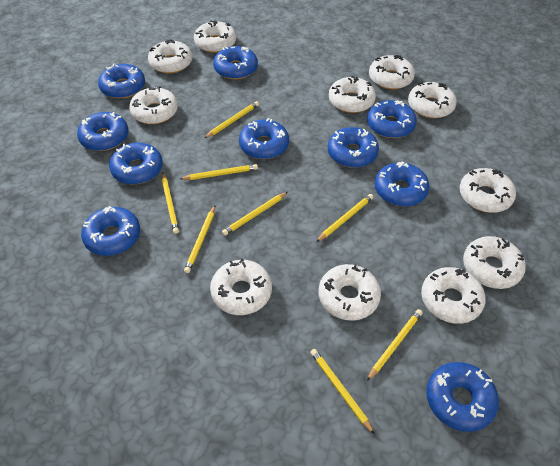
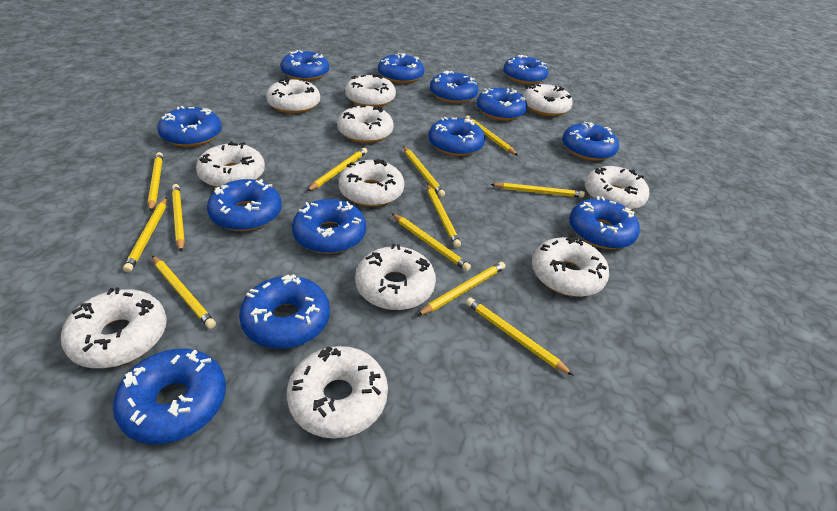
blue donut: [77,112,128,151] [81,206,140,256] [98,64,145,99] [109,143,163,184] [213,46,258,79] [239,118,289,159] [328,127,379,168] [367,100,417,138] [375,161,429,206] [426,362,499,432] = 10 -> [113,349,226,444] [158,106,222,147] [207,179,282,231] [239,274,330,349] [281,50,329,81] [292,199,366,254] [378,53,424,83] [428,117,485,156] [430,71,479,103] [477,88,527,121] [503,55,548,84] [562,121,619,161] [569,196,640,249] = 13
yellow pencil: [162,173,179,234] [180,164,258,180] [184,206,215,273] [205,101,259,138] [222,192,288,236] [310,349,375,435] [316,194,373,242] [367,309,423,381] = 8 -> [123,197,167,272] [148,152,163,212] [152,256,216,329] [172,184,185,252] [307,148,367,191] [392,213,471,271] [403,146,445,197] [417,262,505,316] [427,183,461,248] [465,116,518,155] [466,298,574,376] [490,183,585,198] = 12

